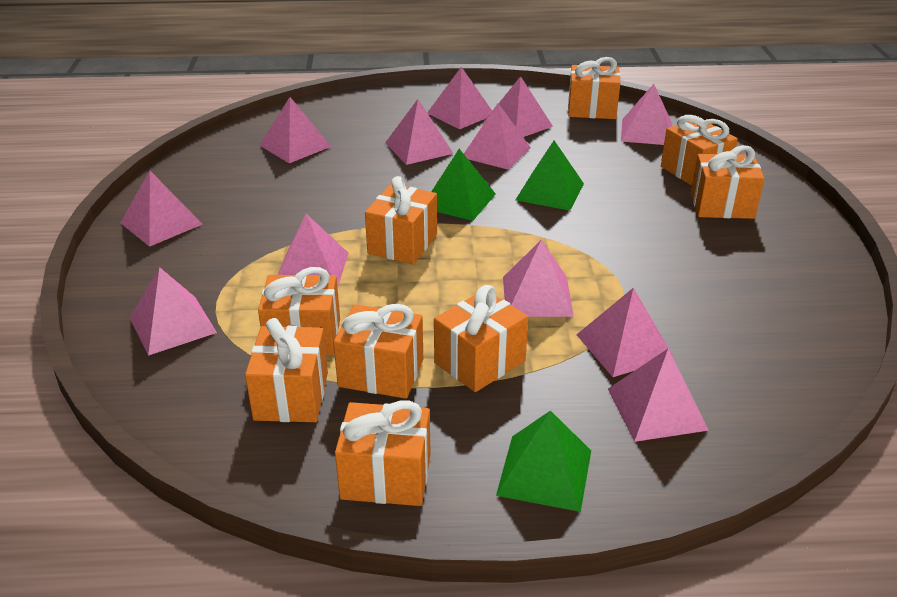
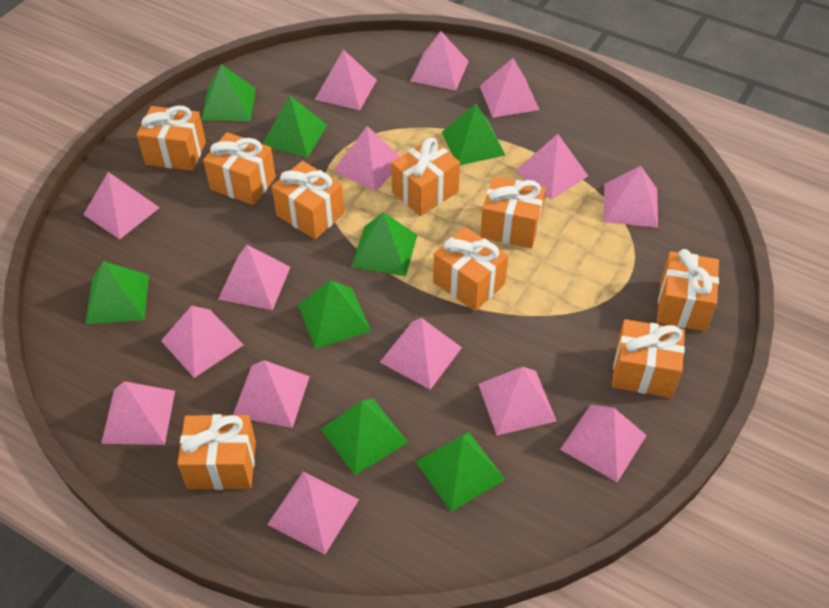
green pyramid: [431,149,496,221] [496,410,591,512] [516,140,584,211] = 3 -> [86,261,149,324] [201,64,256,121] [263,95,327,158] [298,280,371,349] [321,398,408,475] [351,212,417,276] [415,432,505,512] [442,104,505,165] = 8
pink pyramid: [121,170,203,247] [129,267,217,356] [259,97,332,163] [278,214,349,288] [385,99,454,165] [427,67,492,129] [464,103,531,170] [484,76,553,137] [503,240,574,317] [577,288,675,377] [608,349,709,442] [621,84,672,145] = 12 -> [83,172,160,239] [101,381,175,445] [161,306,244,378] [218,245,290,310] [233,360,310,428] [267,472,359,554] [315,50,377,110] [333,126,400,192] [380,318,462,390] [410,31,469,91] [478,367,556,436] [480,58,539,117] [516,134,588,200] [560,405,647,482] [604,166,658,228] = 15

